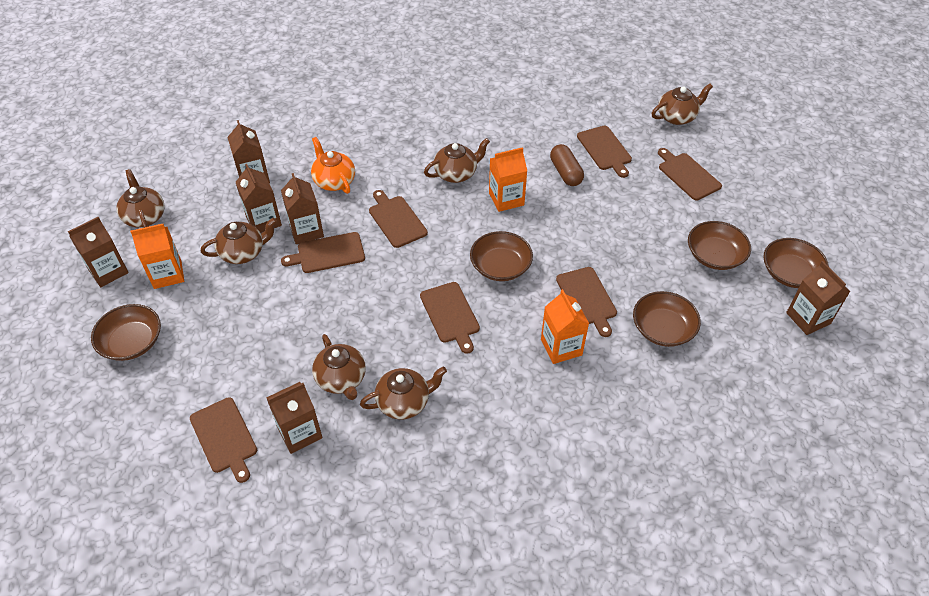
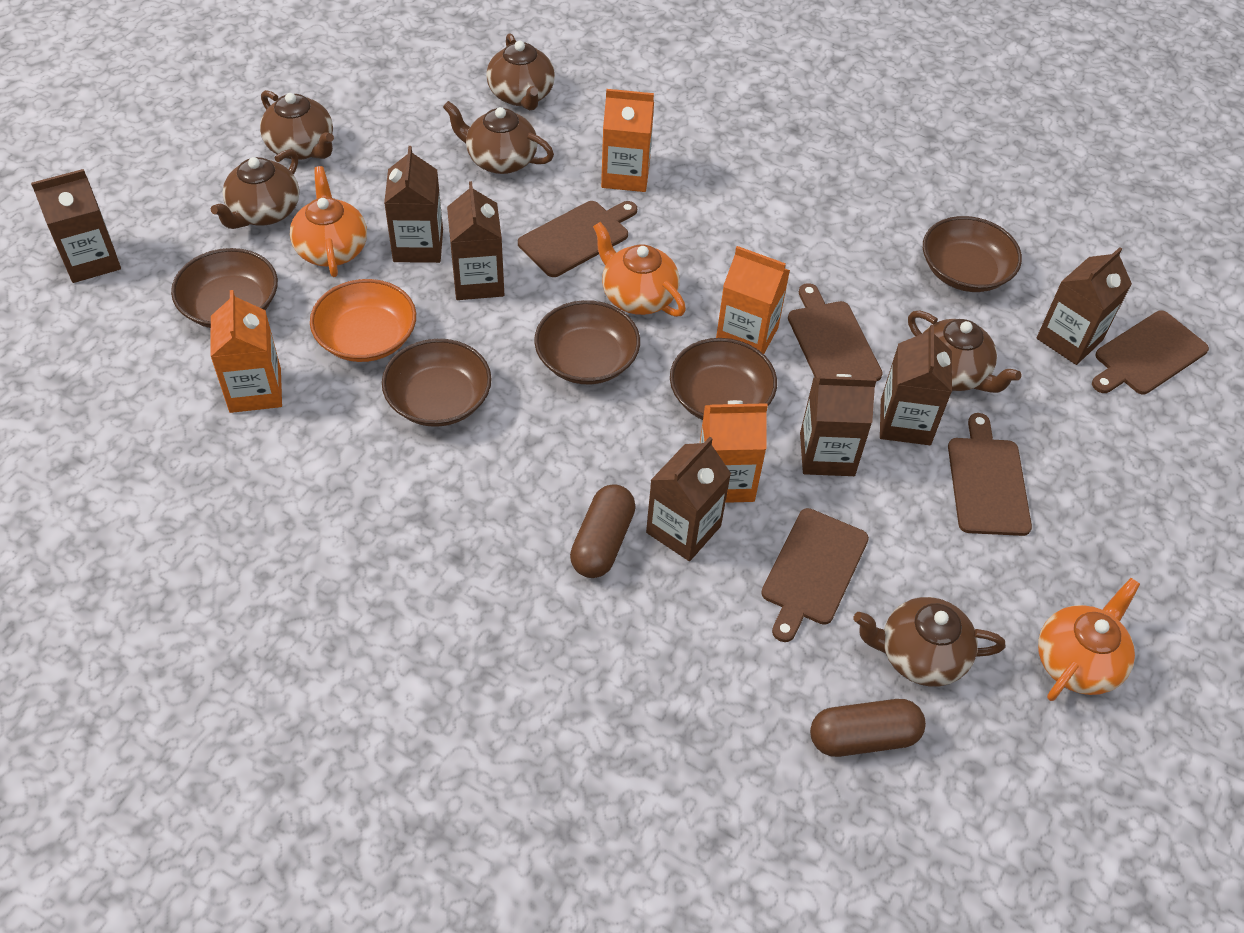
brown capsule: [550,144,584,186] = 1 -> [570,484,636,578] [810,699,926,757] = 2
brown carton: [68,217,128,287] [227,120,270,183] [236,164,282,233] [266,382,322,454] [281,173,324,244] [786,261,851,335] = 6 -> [31,169,121,283] [384,146,443,263] [447,181,504,300] [646,437,731,561] [800,374,877,476] [880,325,952,445] [1037,247,1132,365] = 7
brown cutting board: [190,397,257,483] [281,232,365,273] [369,190,428,248] [420,282,480,354] [556,267,617,337] [577,126,632,178] [658,148,722,201] = 7 -> [518,201,637,277] [761,508,869,642] [788,283,883,381] [948,413,1032,536] [1092,311,1209,394] = 5
orange bowl: none = 0 -> [310,279,416,362] = 1
orange carton: [130,224,184,289] [489,147,527,212] [541,289,589,364] = 3 -> [210,290,282,413] [601,89,654,192] [700,400,768,503] [716,246,790,354] = 4
orange teapot: [311,137,355,194] = 1 -> [290,166,367,277] [593,222,686,317] [1038,578,1140,701] = 3

